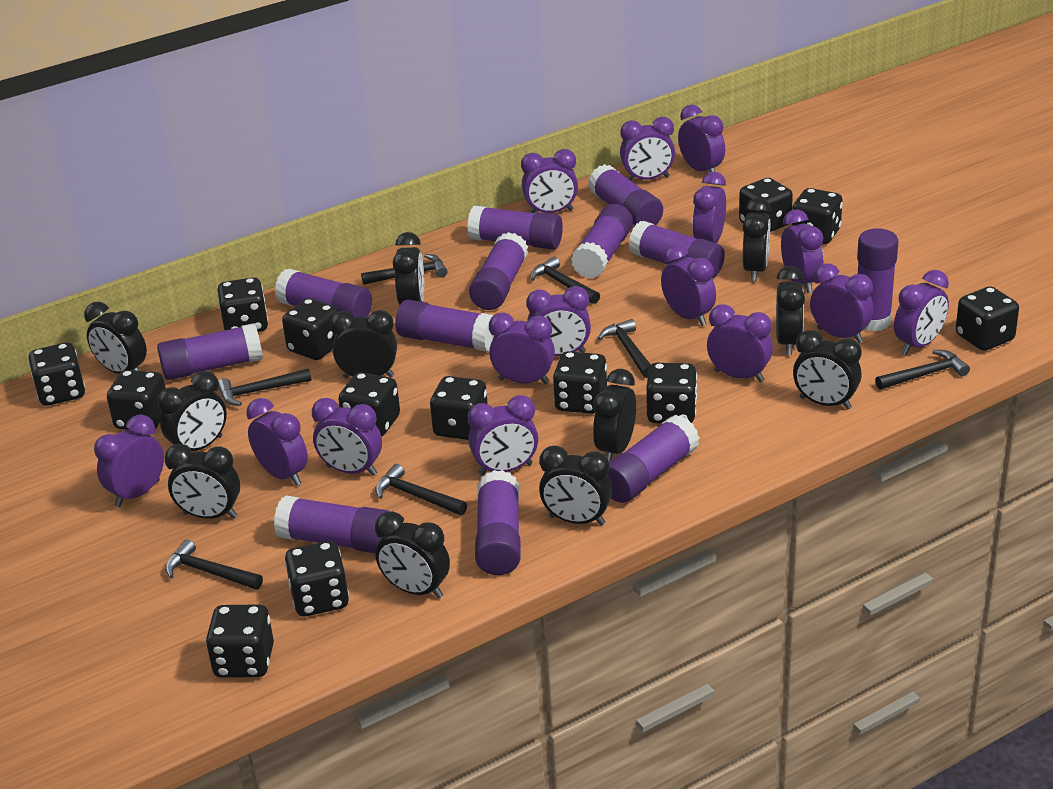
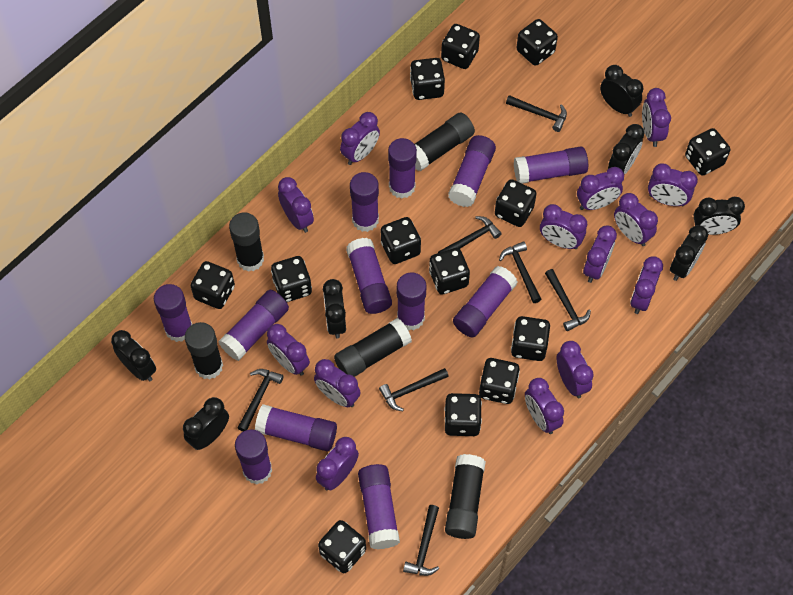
black clock: [84,302,147,374] [158,371,227,451] [164,444,240,519] [330,310,397,379] [375,511,450,599] [393,232,424,305] [539,446,612,525] [593,369,636,462] [743,197,771,281] [776,266,805,355] [793,330,862,410] = 11 -> [111,330,156,382] [183,397,229,450] [323,279,346,339] [600,65,643,117] [608,124,644,175] [670,225,708,281] [693,197,745,235] = 7
black glue stick: none = 0 -> [185,322,223,380] [229,212,264,272] [334,318,412,377] [415,113,475,171] [445,454,486,539] = 5
purple clock: [94,415,164,507] [246,398,308,486] [312,398,382,476] [468,395,538,475] [489,313,555,384] [521,149,578,213] [526,286,591,356] [620,117,675,181] [661,244,716,326] [678,105,725,172] [692,172,726,243] [707,305,773,382] [781,210,824,293] [810,263,874,343] [894,270,949,355] = 15 -> [267,324,310,376] [278,177,314,233] [314,359,361,407] [316,437,359,490] [340,112,380,165] [525,378,564,434] [540,204,587,249] [556,341,594,398] [577,167,624,210] [583,226,617,283] [614,193,658,246] [630,256,663,314] [642,88,671,147] [648,163,698,206] = 14

